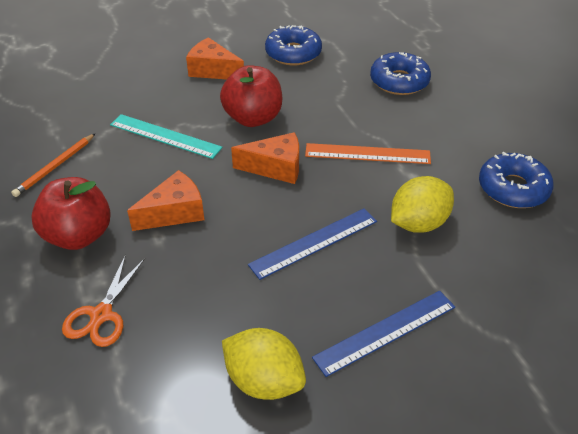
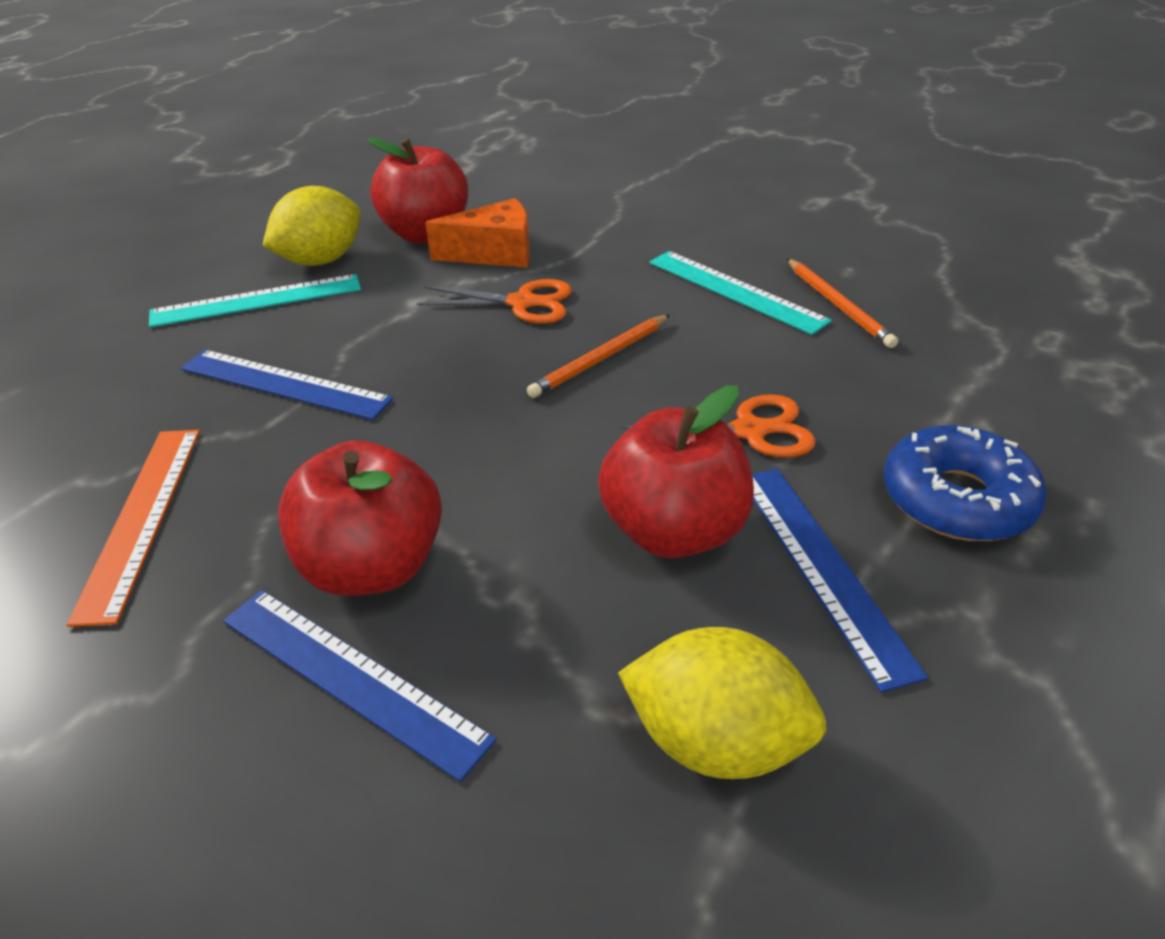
blue donut: [265,25,322,65] [370,52,431,95] [479,152,554,208] = 3 -> [884,425,1047,541] = 1
blue ruler: [248,208,377,280] [312,291,455,377] = 2 -> [181,350,393,420] [223,590,497,782] [752,469,928,693] = 3
orange cheese: [127,170,204,231] [186,37,244,79] [231,132,299,184] = 3 -> [425,198,530,268] = 1
orange pencil: [11,133,96,197] = 1 -> [527,315,670,398] [787,258,898,348] = 2
orange scissors: [62,254,145,347] = 1 -> [417,279,572,324] [622,394,816,458] = 2
red apple: [31,177,111,250] [220,65,282,127] = 2 -> [278,440,442,596] [368,138,468,244] [598,385,754,558] = 3
turquoise ruler: [110,114,222,159] = 1 -> [149,274,361,328] [649,251,832,335] = 2

